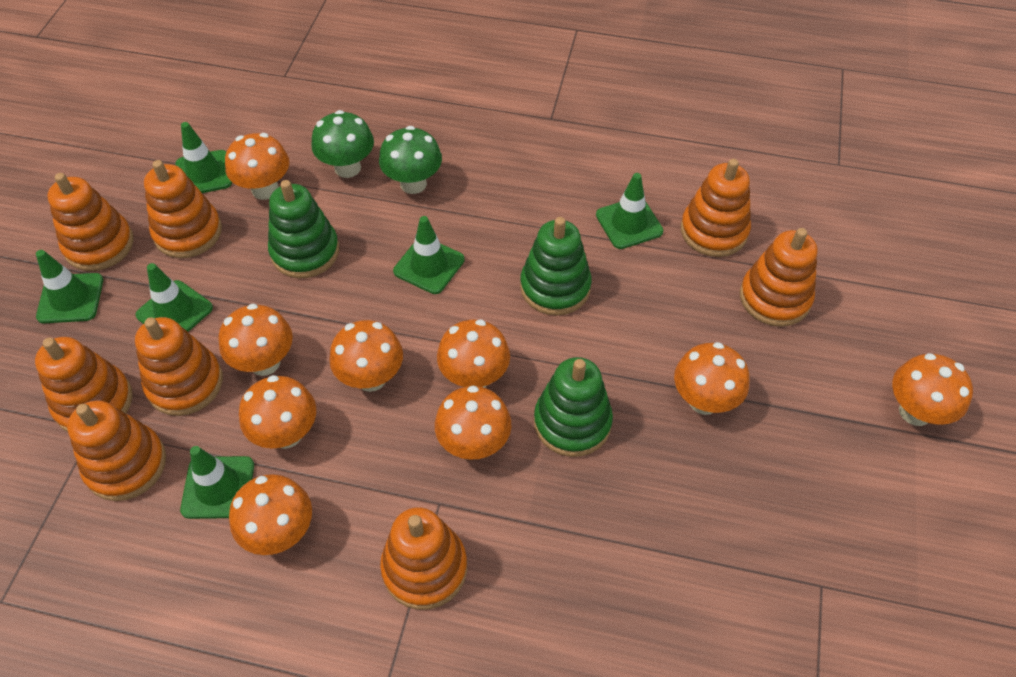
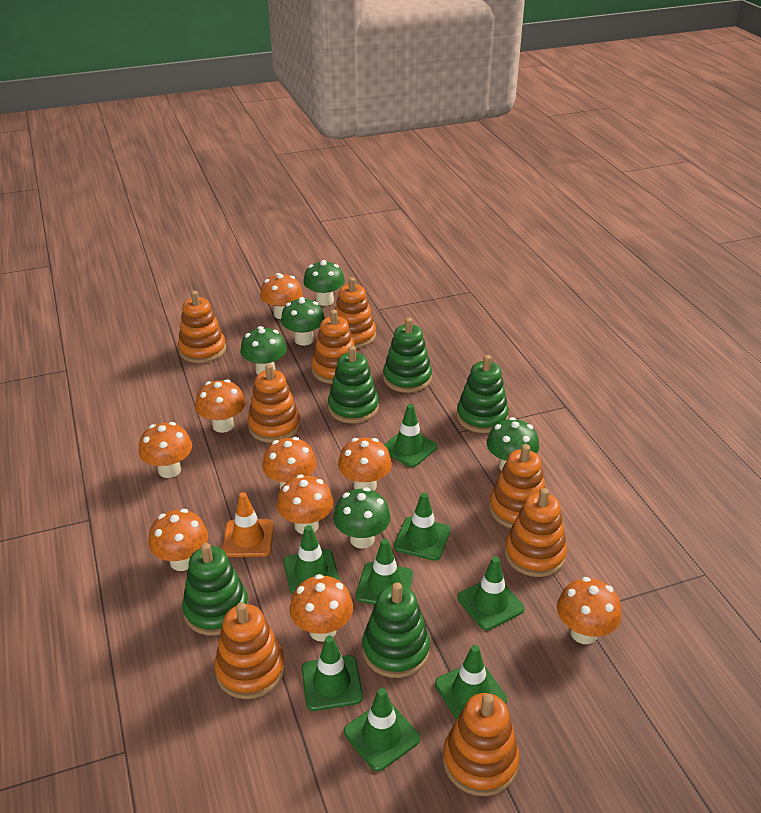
green mushroom: [311,110,374,178] [379,126,442,194] = 2 -> [241,326,287,374] [281,297,325,345] [303,260,345,306] [333,487,391,549] [487,417,539,470] = 5
green stacking toy: [268,180,339,278] [520,217,592,316] [534,357,613,457] = 3 -> [182,543,249,636] [328,346,379,423] [362,582,430,678] [383,318,432,393] [457,355,509,433] = 5
green traffic cone: [36,250,103,323] [136,263,213,332] [175,122,232,193] [180,446,254,519] [393,216,465,294] [596,173,663,249] = 6 -> [283,525,340,594] [302,636,363,711] [344,688,420,771] [356,539,413,605] [384,404,437,467] [394,493,451,561] [435,645,507,720] [458,556,525,630] = 8
orange traffic cone: none = 0 -> [222,492,274,557] = 1

